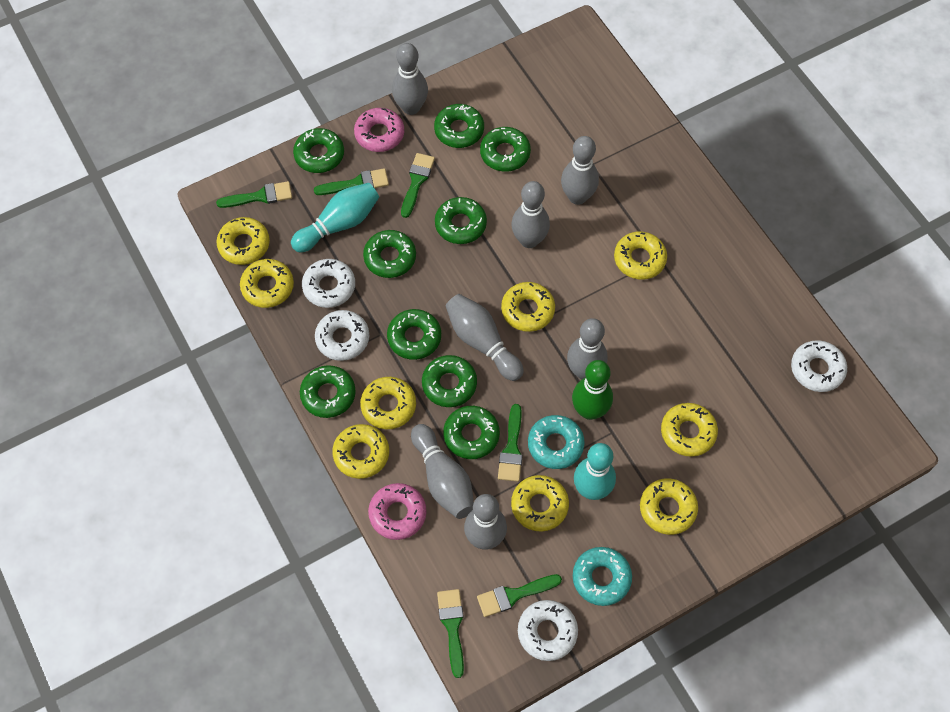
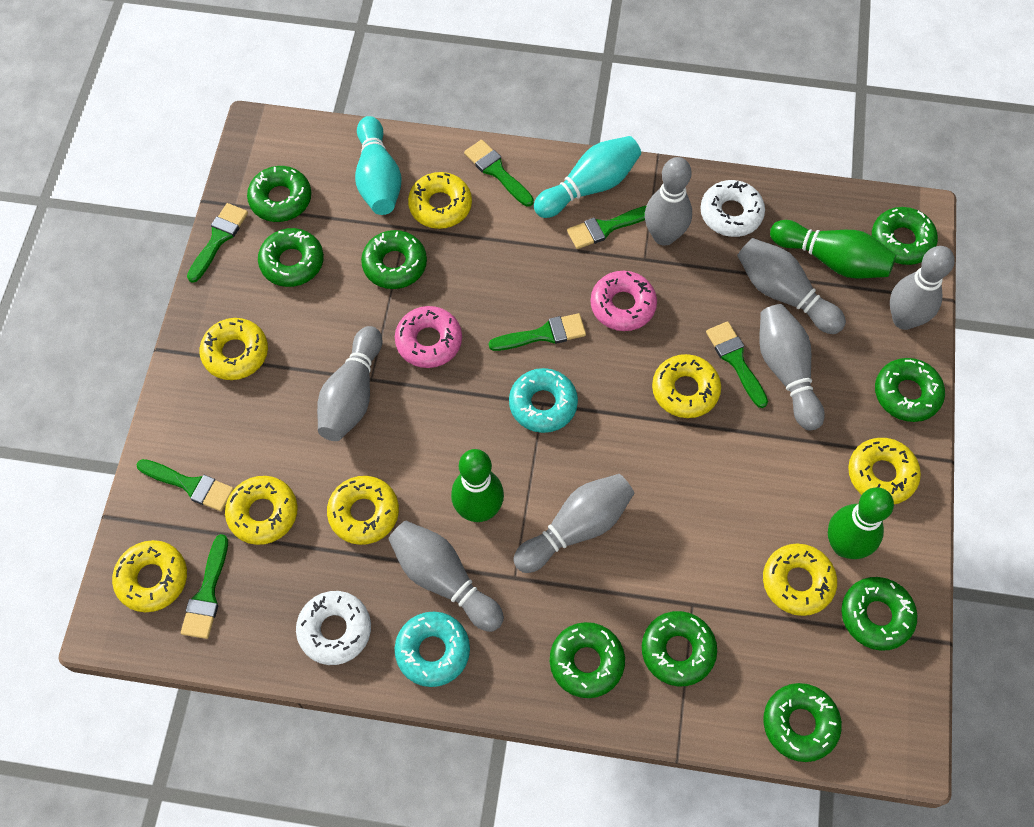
green bowling pin: [572,360,613,420] = 1 -> [451,449,504,522] [770,220,896,279] [828,487,894,559] = 3
green brush: [216,181,292,208] [314,168,389,195] [401,153,435,218] [437,589,464,678] [477,574,562,617] [498,404,523,482] = 6 -> [136,459,234,512] [181,534,228,639] [187,203,248,283] [464,140,534,207] [488,313,586,351] [567,205,647,249] [706,321,768,408] = 7
white donut: [302,259,355,308] [315,310,369,361] [518,600,578,661] [791,340,847,392] = 4 -> [296,591,371,665] [700,180,765,237] = 2
yellow donut: [217,217,270,265] [240,259,294,308] [332,424,389,479] [360,377,416,429] [501,282,555,332] [511,475,569,531] [614,231,667,280] [640,478,698,535] [661,403,718,457] = 9 -> [112,540,187,612] [199,318,268,380] [225,476,298,545] [327,476,399,545] [408,172,472,229] [652,354,721,418] [763,544,837,616] [848,438,921,504] = 8

